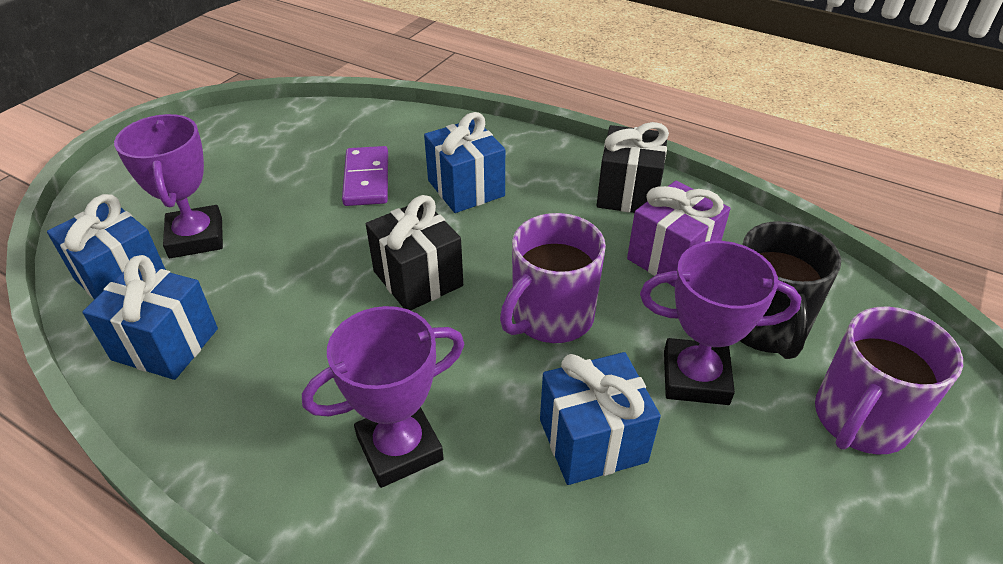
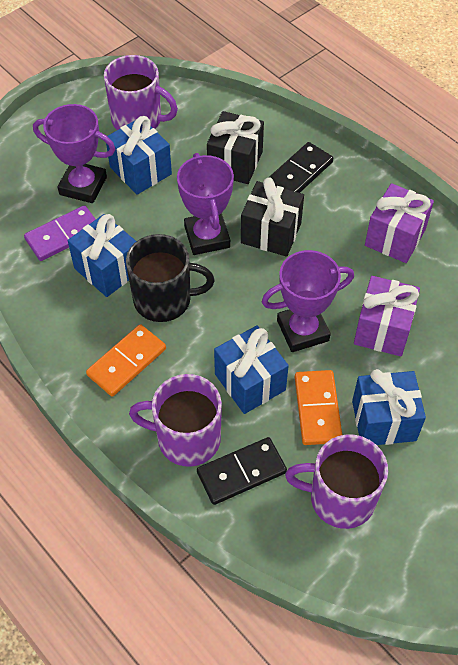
black domino: none = 0 -> [197,437,287,505] [268,142,333,193] = 2
orange domino: none = 0 -> [86,324,166,397] [295,370,342,445] = 2
purple gift: [627,181,730,287] = 1 -> [354,276,420,356] [365,183,434,263] = 2
purple mug: [500,213,606,343] [815,307,963,455] = 2 -> [104,55,178,130] [129,374,222,467] [285,434,388,529] = 3

